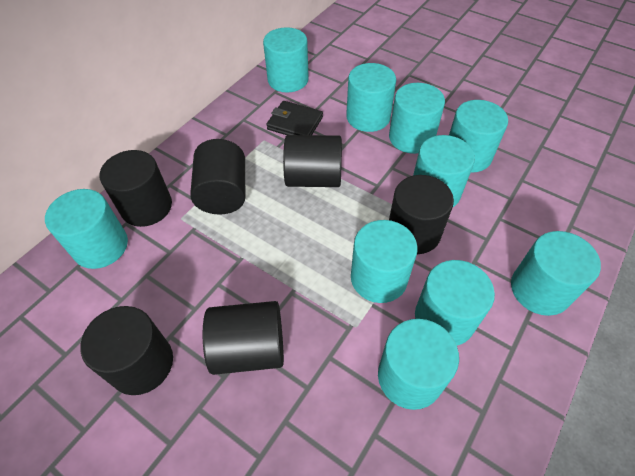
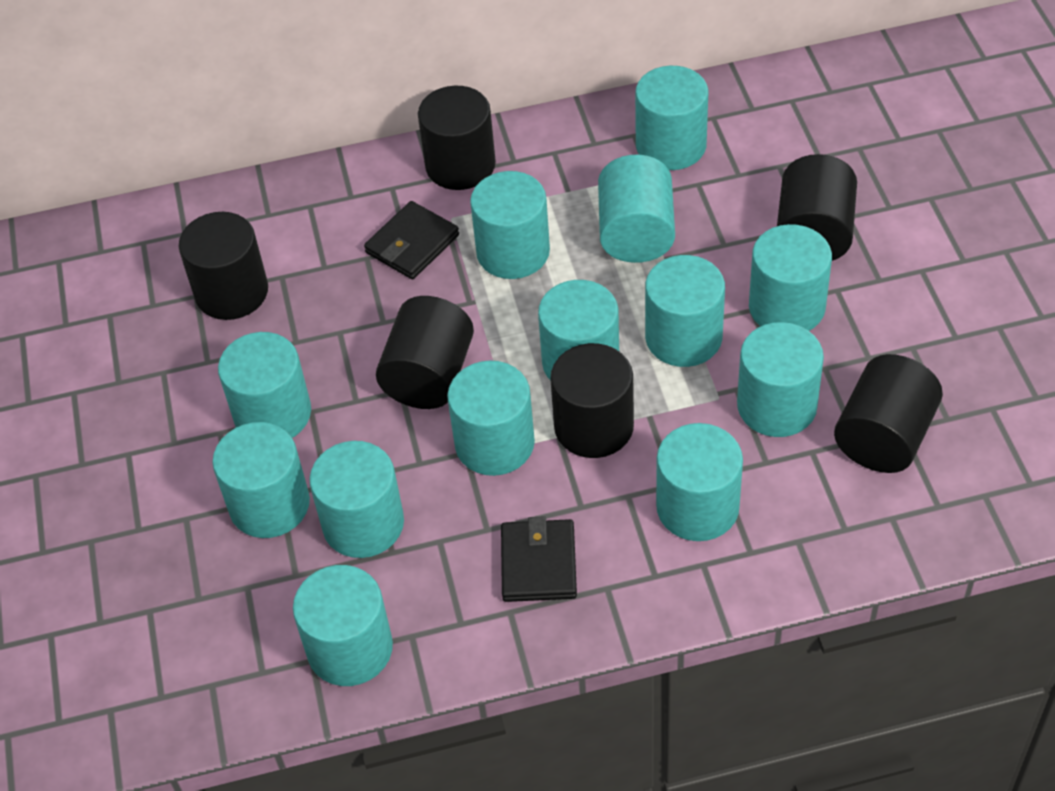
black wallet: [266,101,323,135] = 1 -> [364,201,459,279] [501,516,577,602] = 2
turquoise cylinder: [45,189,128,269] [263,27,309,92] [346,63,396,132] [351,220,418,303] [378,319,459,410] [389,83,445,154] [413,135,475,207] [415,260,495,345] [449,100,508,173] [511,231,601,316] = 10 -> [212,422,310,538] [218,332,311,438] [293,565,393,686] [309,441,404,558] [447,361,535,476] [470,171,550,279] [538,280,619,379] [598,155,675,263] [635,66,709,170] [645,255,725,367] [656,423,743,541] [737,322,824,437] [749,224,832,331] = 13

